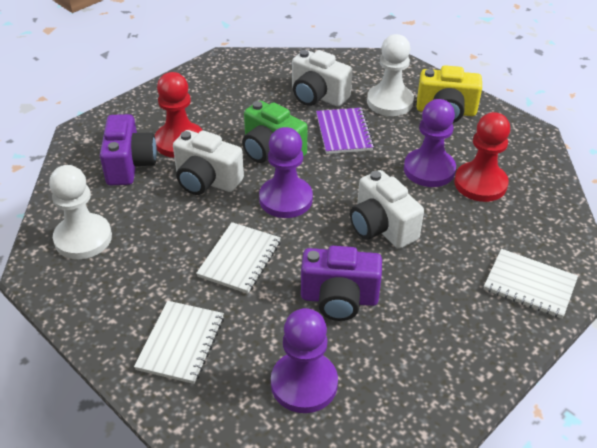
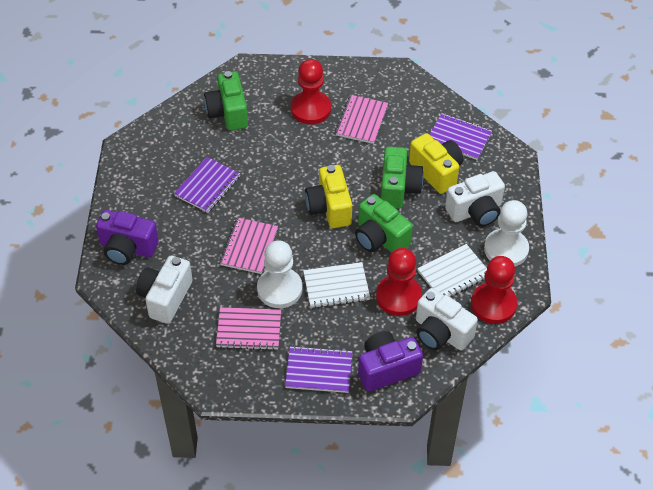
green camera: [242,101,308,163] = 1 -> [204,71,248,131] [355,194,413,253] [381,147,424,209] = 3
pink notebook: none = 0 -> [216,307,281,350] [220,218,278,274] [335,95,388,144] = 3
purple notebook: [316,108,374,154] = 1 -> [174,157,240,213] [285,346,352,393] [429,113,492,160] = 3
purple pawn: [259,127,313,218] [271,308,338,413] [404,99,456,187] = 3 -> none = 0
red pawn: [155,72,202,158] [454,112,510,202] = 2 -> [291,59,331,124] [376,248,422,316] [471,256,517,324] = 3
white notebook: [134,301,224,384] [196,222,281,294] [484,249,578,319] = 3 -> [303,262,370,308] [417,244,487,297] = 2
yellow camera: [417,65,482,123] = 1 -> [305,165,352,228] [409,133,463,194] = 2

